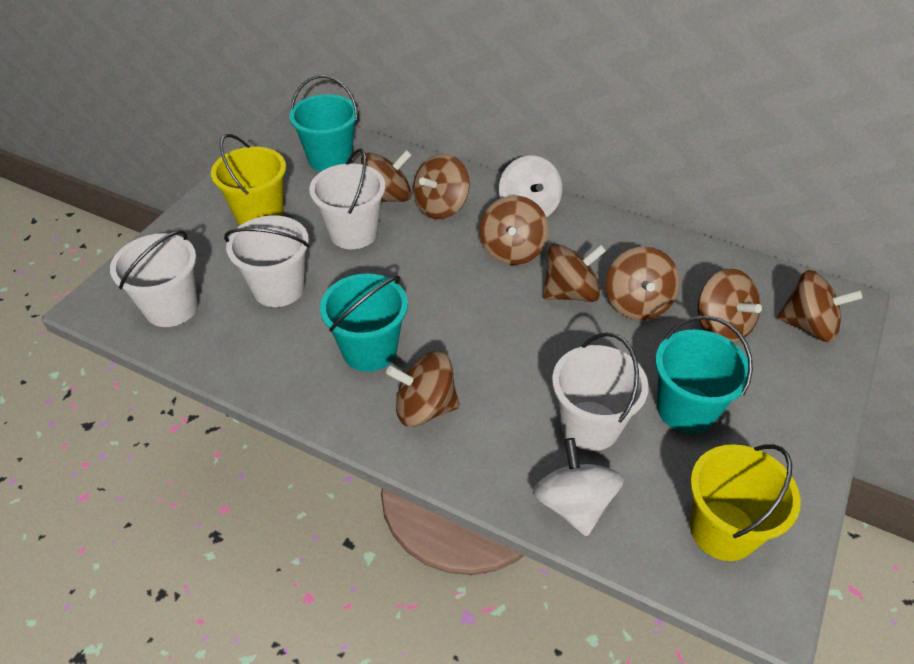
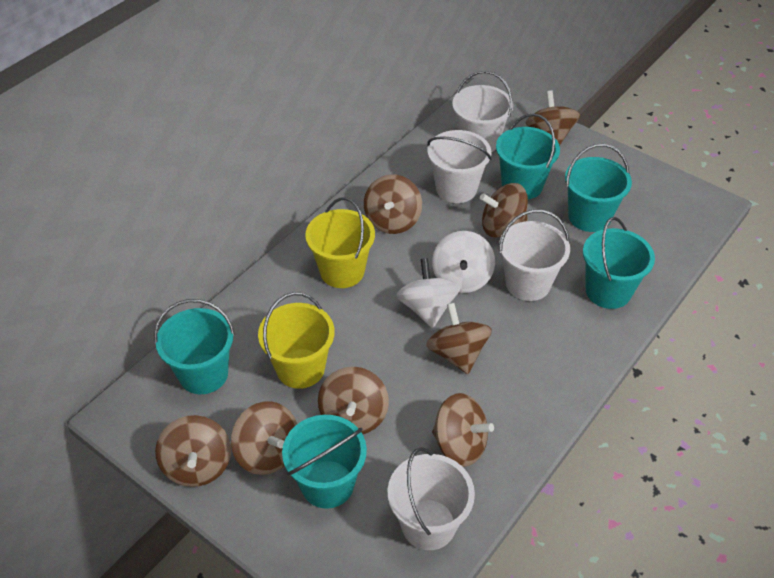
turquoise bucket: [289,75,358,172] [320,274,408,372] [655,316,753,434] = 3 -> [154,299,235,394] [282,415,367,509] [496,113,560,199] [565,144,632,232] [583,217,655,309] = 5

